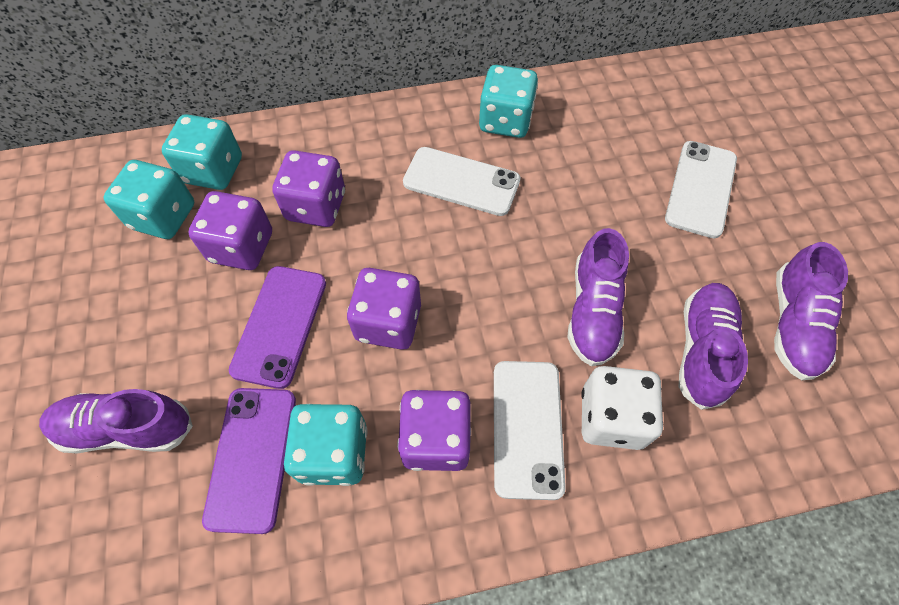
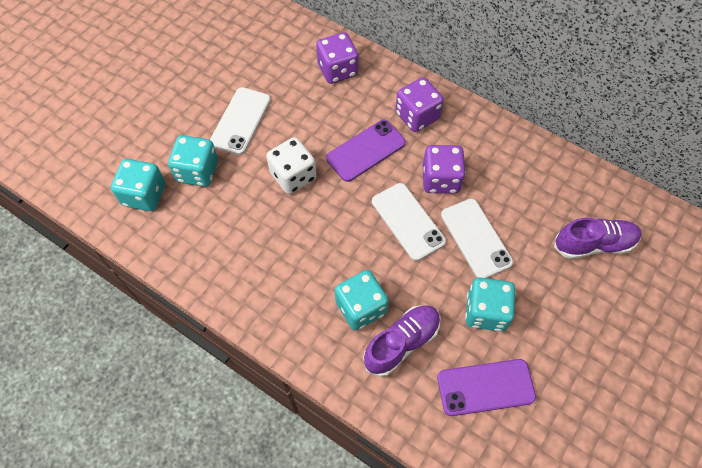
purple dice: [188,191,272,270] [272,150,345,227] [347,268,421,350] [397,390,471,471] = 4 -> [316,32,359,84] [395,77,444,132] [423,145,466,194] = 3
purple shoe: [39,389,193,454] [567,228,629,366] [679,283,748,410] [774,242,848,380] = 4 -> [363,305,441,377] [554,218,642,259] = 2

